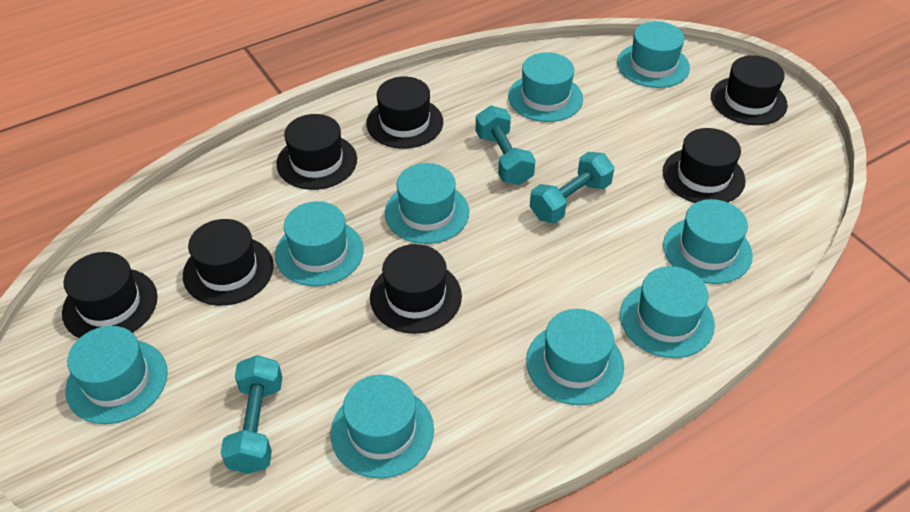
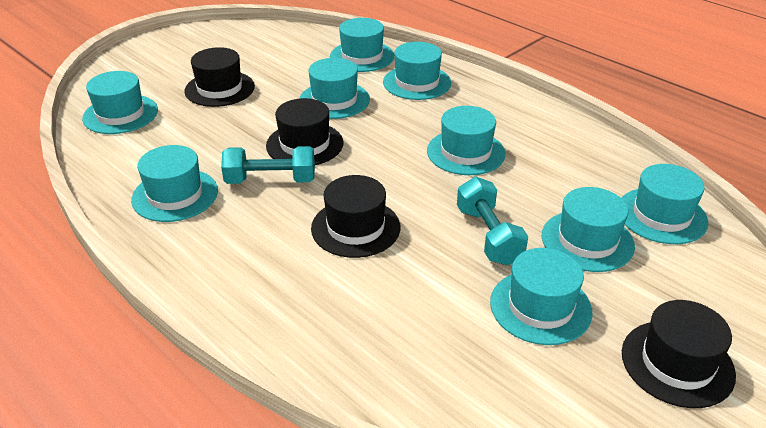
black hat: [62,252,158,338] [183,219,274,306] [276,114,357,190] [366,77,443,149] [370,244,462,334] [663,128,746,203] [711,55,788,125] = 7 -> [185,47,255,107] [266,98,343,165] [311,175,400,258] [622,300,736,408] = 4
turquoise dumbbell: [221,355,282,474] [476,106,536,185] [530,152,614,223] = 3 -> [221,146,315,184] [457,177,528,266] = 2

